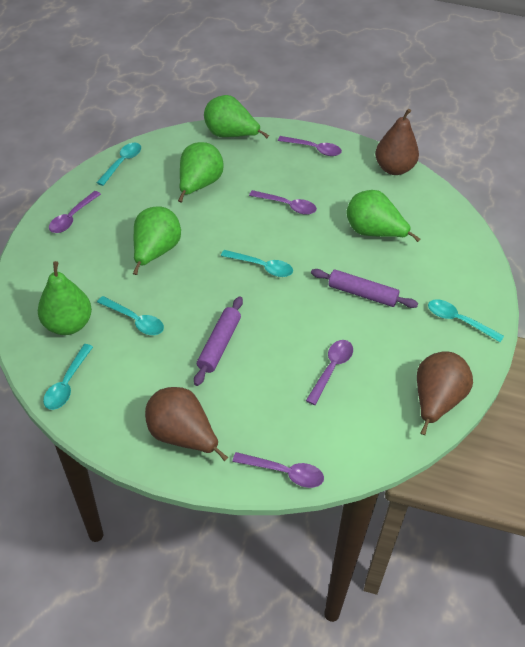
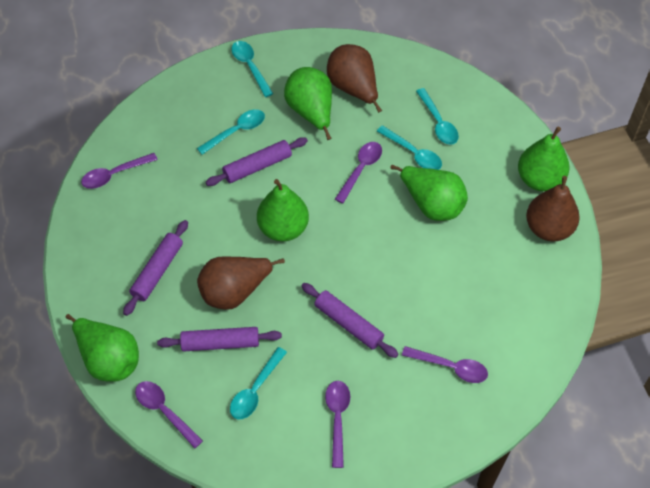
purple rolling pin: [194,297,243,386] [311,269,418,308] = 2 -> [123,220,188,316] [157,327,282,352] [206,137,308,186] [302,283,398,358] = 4

